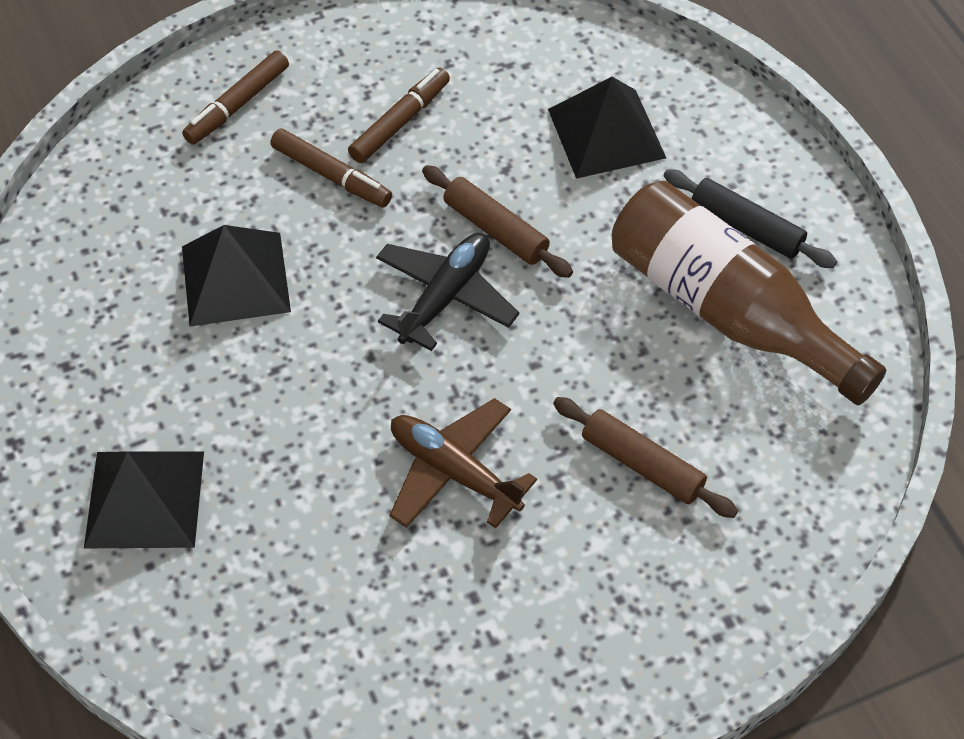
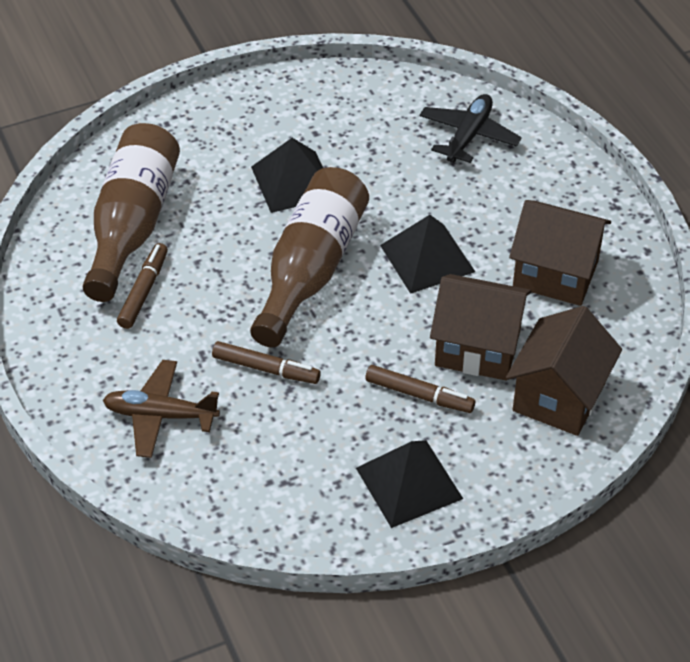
black rolling pin: [664,169,837,268] = 1 -> none = 0
brown bottle: [612,181,886,405] = 1 -> [83,123,180,302] [250,167,369,348] = 2
brown house: none = 0 -> [430,274,531,381] [506,306,622,436] [509,200,611,306] = 3
brown rolling pin: [422,165,573,278] [553,397,738,518] = 2 -> none = 0

